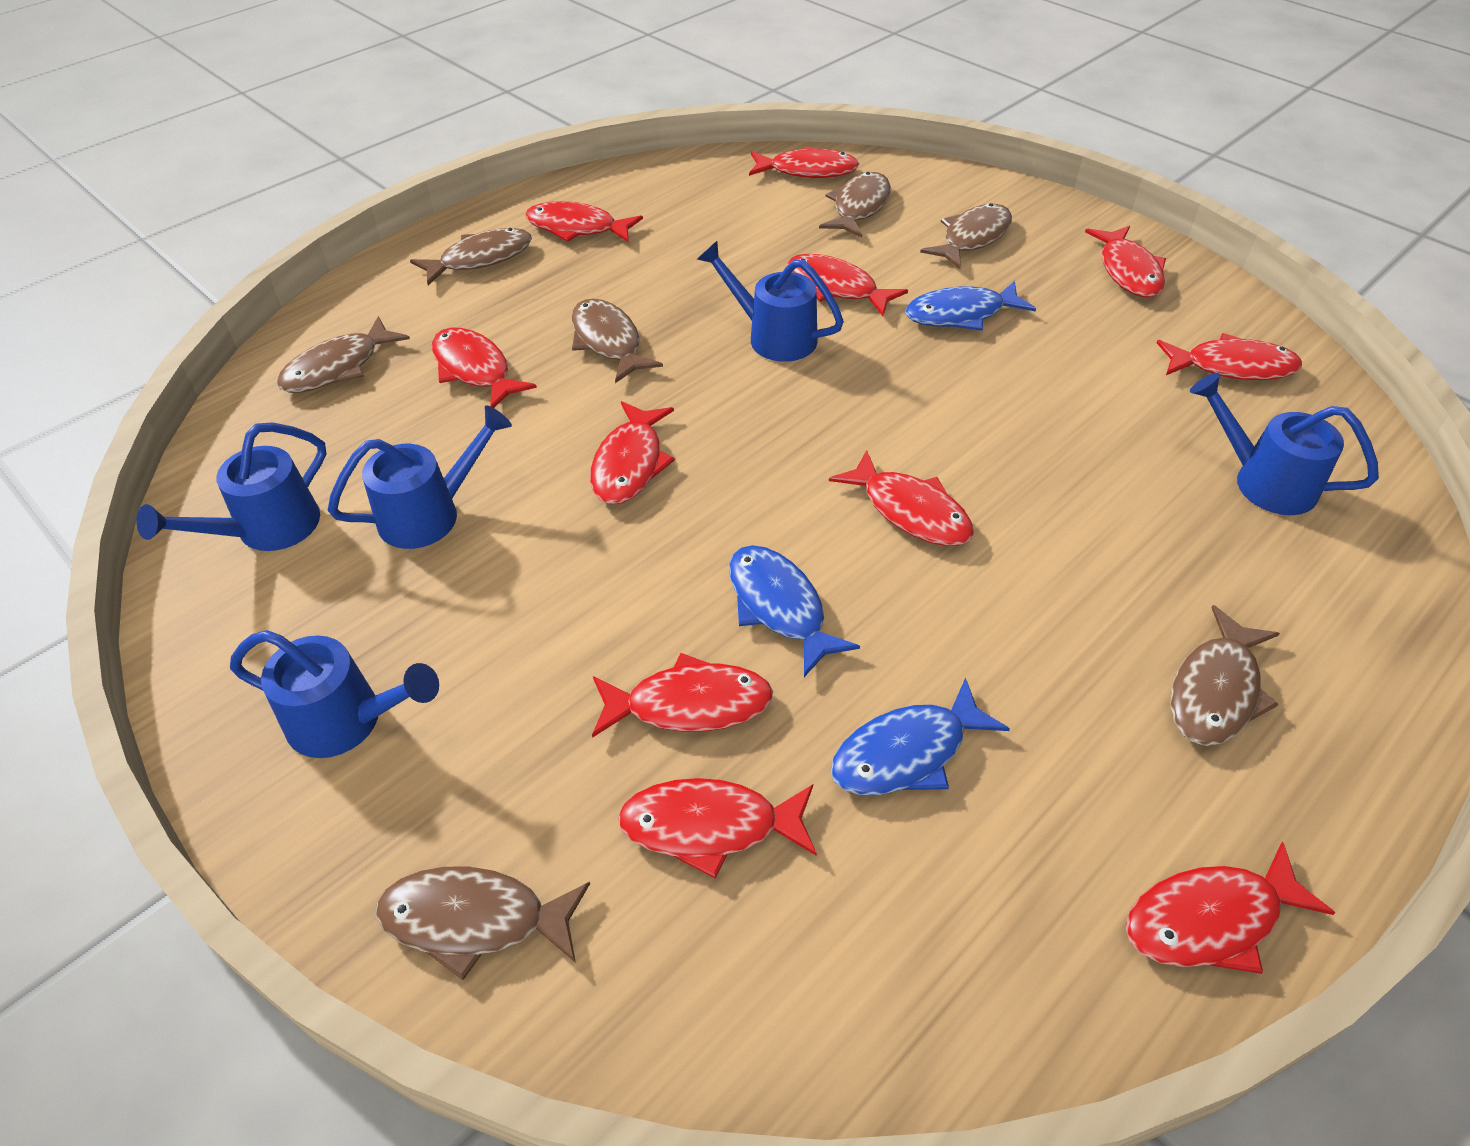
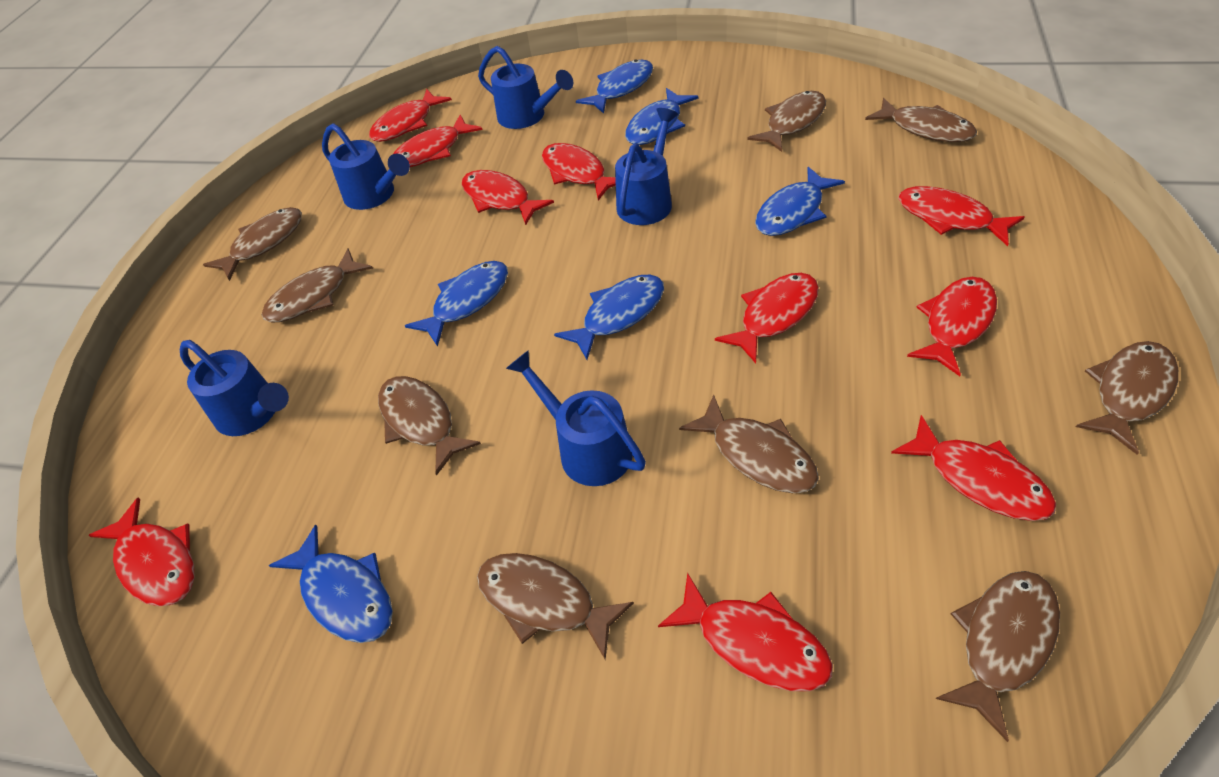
blue fish: [729,545,860,677] [830,677,1010,795] [905,281,1036,331] = 3 -> [269,525,393,643] [405,261,508,347] [554,275,664,360] [576,59,653,114] [625,88,699,145] [755,167,845,236] = 6
brown fish: [276,316,410,393] [376,867,590,980] [410,228,532,285] [571,299,663,383] [819,172,891,238] [920,203,1012,269] [1170,605,1280,746] = 7 -> [203,207,302,281] [262,249,373,323] [378,376,481,476] [477,553,634,660] [679,395,819,493] [747,91,826,152] [865,98,977,142] [936,571,1060,742] [1076,341,1178,455] = 9
red fish: [432,328,537,408] [525,201,643,243] [590,401,675,504] [592,653,773,738] [618,778,817,878] [749,146,859,178] [787,254,908,316] [829,450,974,546] [1085,226,1166,297] [1126,842,1335,974] [1156,333,1302,380] = 11 -> [89,497,194,606] [369,89,452,142] [393,115,483,167] [462,170,554,225] [542,143,616,201] [658,573,833,691] [715,273,819,363] [891,415,1056,521] [898,186,1025,246] [907,277,997,376] = 10

